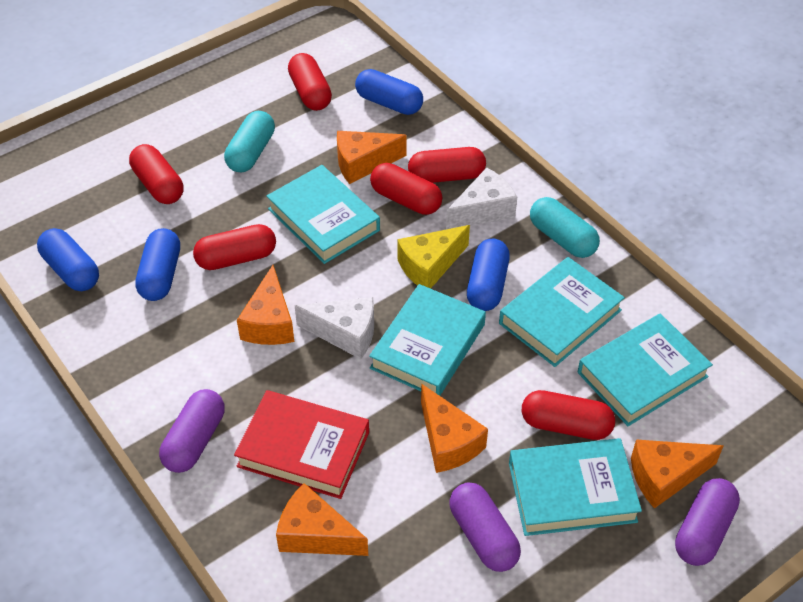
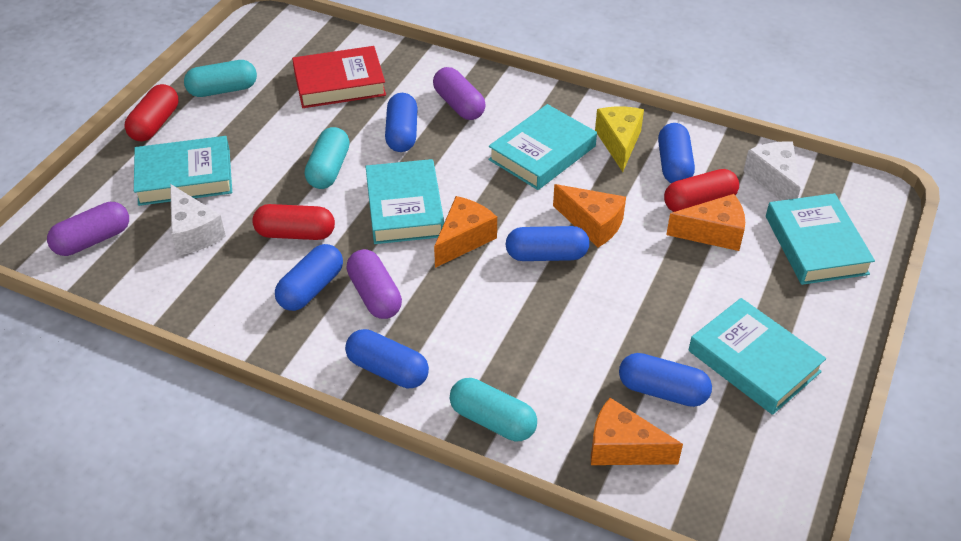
blue capsule: [37,228,99,291] [135,228,180,301] [355,69,423,115] [467,239,510,311] = 4 -> [275,244,343,311] [345,329,429,388] [385,93,418,152] [506,226,589,261] [619,353,712,407] [658,123,695,183] = 6
orange cheese: [237,265,294,345] [276,483,368,556] [337,131,407,184] [421,384,488,473] [631,440,724,509] = 5 -> [434,196,497,268] [553,184,626,247] [591,398,683,465] [666,194,745,251] = 4
red capsule: [129,144,183,204] [193,224,276,270] [288,53,332,111] [370,163,442,215] [408,147,486,183] [522,390,615,440] = 6 -> [125,84,178,142] [252,204,335,240] [664,169,739,212] = 3
turquoise capsule: [224,111,275,172] [530,197,600,258] = 2 -> [184,60,257,97] [305,127,350,189] [449,378,537,441] = 3

